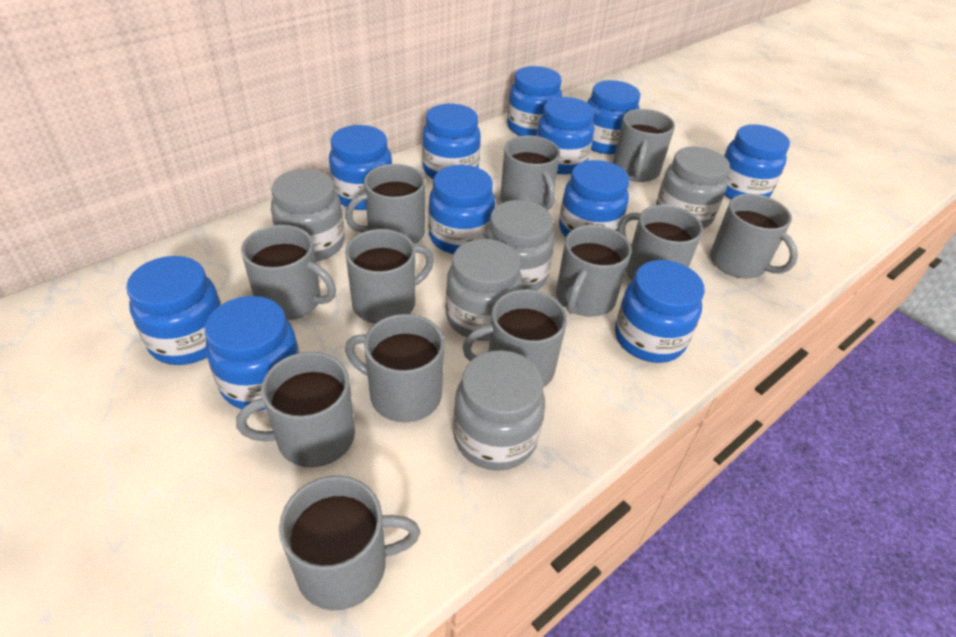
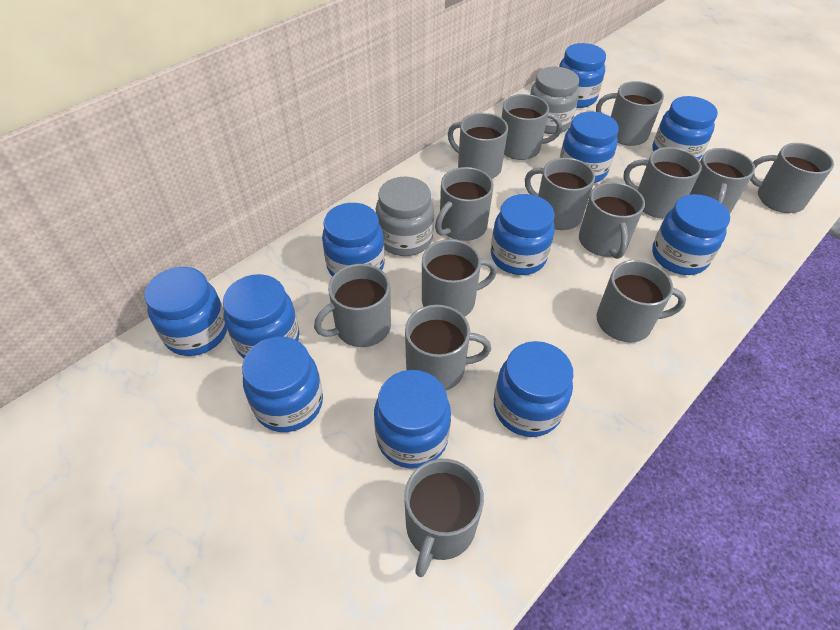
grey jar: [271,169,345,262] [446,239,523,341] [453,350,545,471] [484,200,555,290] [656,146,730,228] = 5 -> [376,177,434,256] [530,67,579,134] = 2
grey mug: [236,352,355,467] [241,225,336,320] [279,476,420,610] [345,164,425,244] [345,229,434,324] [345,314,444,423] [462,289,567,388] [500,136,560,211] [556,225,632,317] [613,109,675,182] [618,205,703,280] [710,194,798,278] = 12 -> [314,264,391,347] [404,459,484,577] [405,305,491,390] [422,239,497,317] [435,167,494,241] [448,113,508,179] [502,94,562,160] [525,158,595,230] [579,182,645,259] [596,81,664,146] [597,260,686,342] [623,147,702,218] [689,148,755,214] [750,143,834,213] = 14

